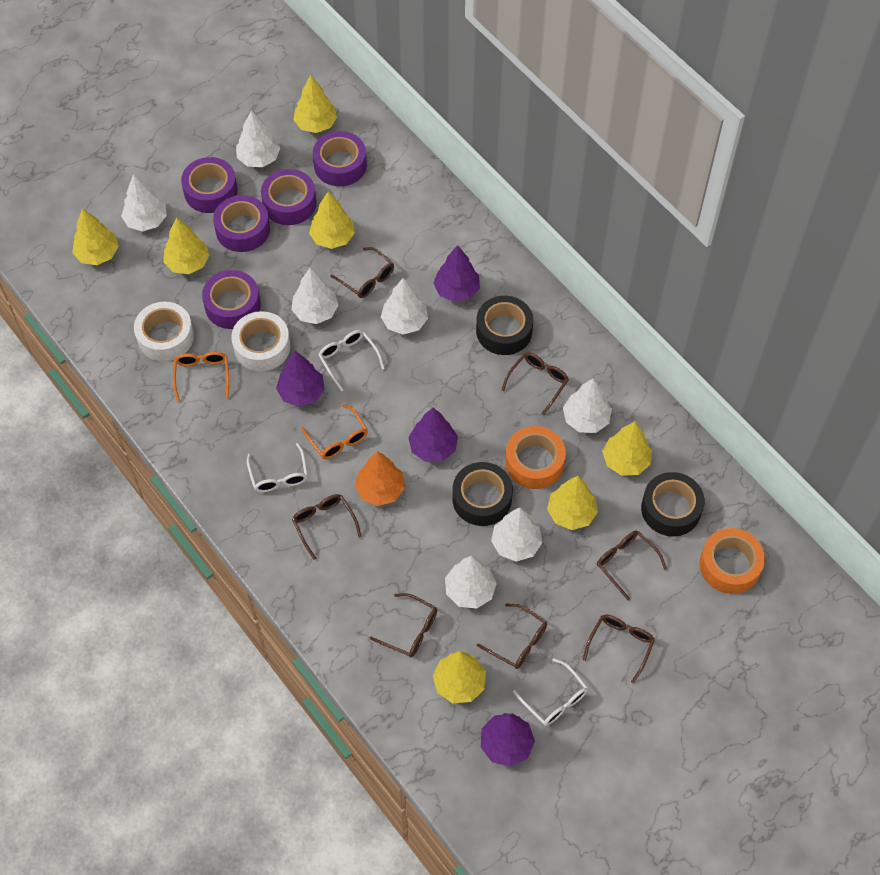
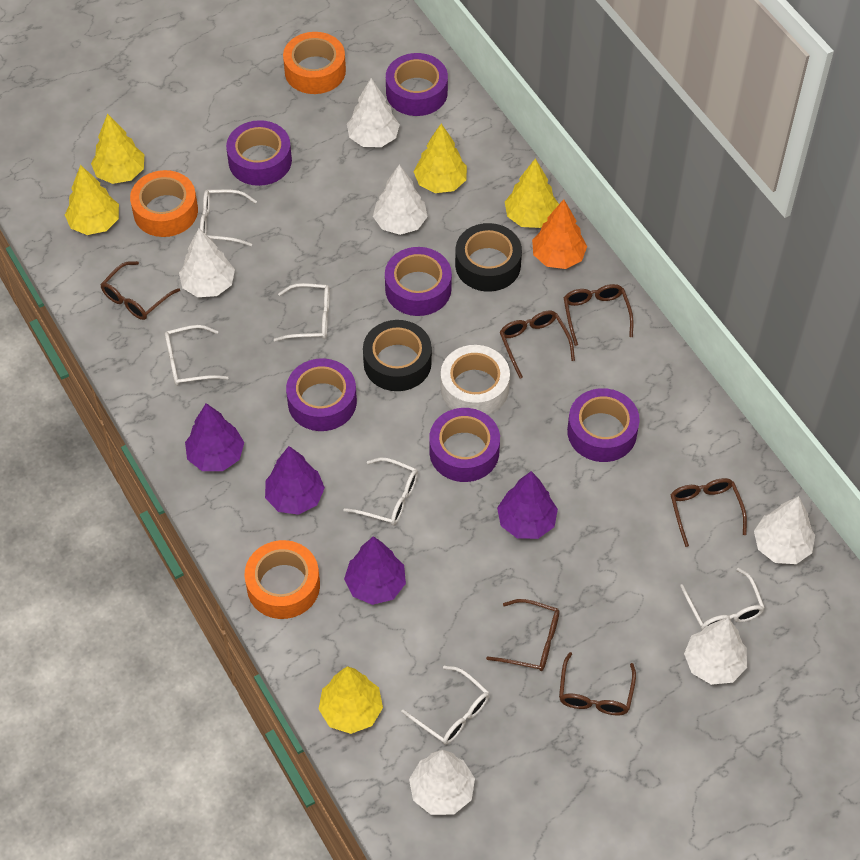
black tape: [452,462,513,526] [476,296,533,355] [641,472,705,537] = 3 -> [363,320,432,391] [455,223,522,292] = 2
brown glasses: [292,494,362,560] [330,247,394,298] [370,593,437,657] [477,604,547,669] [501,352,569,415] [583,614,655,684] [597,531,667,600] = 7 -> [100,261,180,320] [486,599,560,671] [500,311,575,379] [559,652,636,715] [564,284,634,346] [670,478,747,547] = 6
orange glasses: [173,352,229,402] [301,404,368,459] = 2 -> none = 0
orange tape: [505,426,566,489] [699,528,765,594] = 2 -> [130,170,198,237] [245,540,320,619] [283,32,346,94] = 3
purple tape: [181,157,238,213] [202,270,261,329] [213,195,270,252] [261,169,316,225] [313,131,367,186] = 5 -> [226,120,292,186] [286,358,357,431] [385,247,452,316] [386,53,448,116] [429,408,500,482] [567,388,640,462] = 6
white glasses: [247,443,308,492] [318,330,385,391] [513,658,588,726] = 3 -> [165,325,229,386] [200,190,257,246] [274,283,330,341] [343,458,418,525] [401,666,489,745] [680,568,765,630] = 6
white tape: [134,302,194,361] [231,311,290,371] = 2 -> [440,345,510,415] = 1
white tree: [121,174,167,231] [236,110,280,167] [291,268,338,324] [381,278,428,335] [445,556,497,609] [491,508,542,562] [563,378,612,433] = 7 -> [179,228,235,297] [347,78,400,147] [373,165,428,235] [409,750,475,815] [684,618,747,685] [754,496,815,564] = 6
yellow tree: [72,208,119,265] [163,217,210,274] [293,75,337,133] [309,192,355,249] [433,651,486,703] [547,476,598,530] [602,422,652,476] = 7 -> [65,165,119,235] [91,113,144,184] [319,666,383,734] [414,123,467,193] [505,158,559,228] = 5

